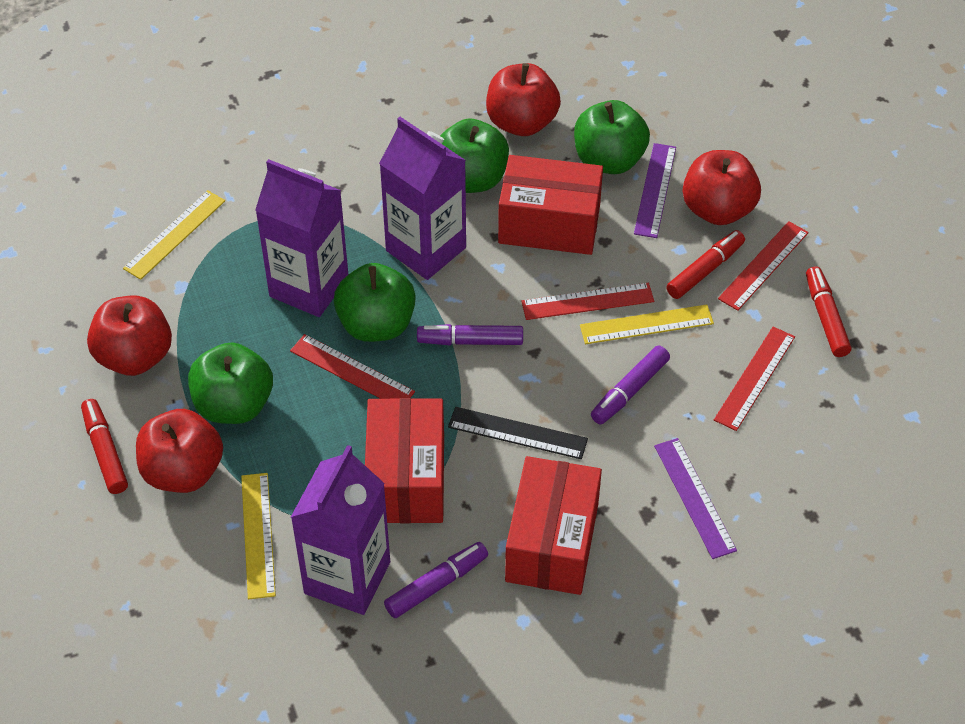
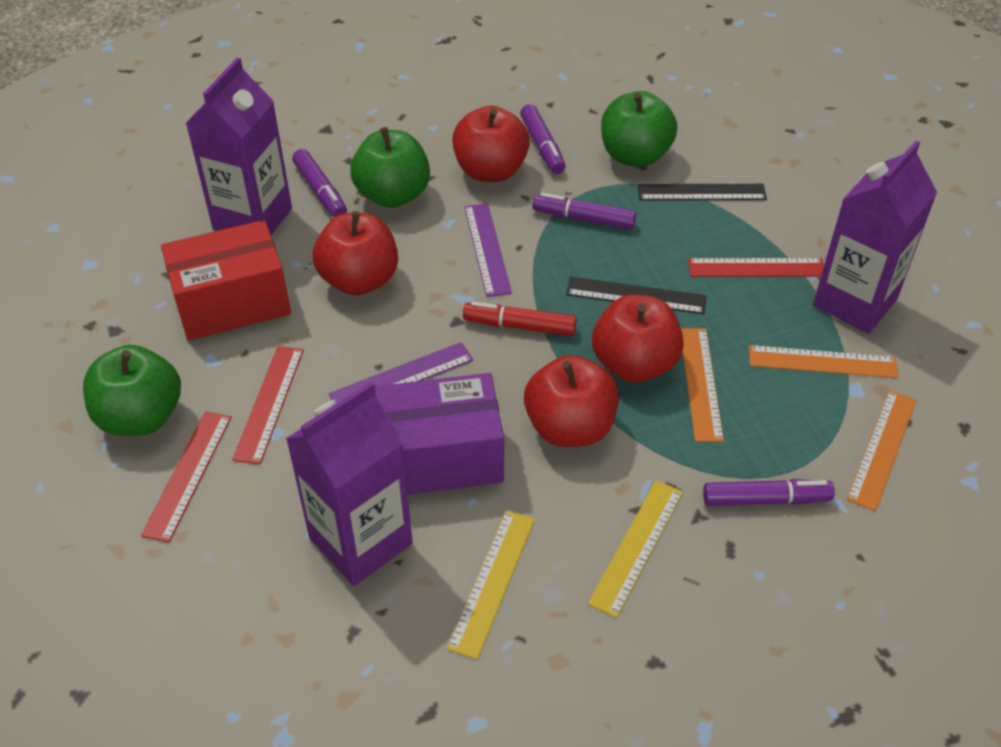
black ruler: [448,407,588,459] = 1 -> [566,277,707,314] [637,184,767,201] = 2
green apple: [188,342,273,424] [334,263,416,342] [440,118,509,193] [574,100,650,174] = 4 -> [83,345,181,436] [350,127,430,208] [601,91,677,167] = 3
orange ruler: none = 0 -> [681,328,724,442] [749,345,898,378] [847,390,917,511] = 3
purple box: none = 0 -> [375,373,504,495] = 1
purple marker: [384,542,488,618] [417,324,523,345] [591,346,670,425] = 3 -> [292,149,347,217] [520,104,565,174] [532,193,636,229] [703,479,835,506] = 4
red box: [365,398,444,523] [498,155,603,255] [505,456,602,595] = 3 -> [161,220,291,341] = 1
red marker: [81,399,128,494] [666,230,745,299] [806,266,851,357] = 3 -> [463,302,577,336] = 1
red ruler: [290,334,415,399] [521,283,654,320] [714,327,795,431] [718,221,809,311] = 4 -> [141,411,232,542] [232,346,304,465] [688,258,824,277] = 3
yellow ruler: [123,190,225,280] [241,473,276,599] [580,305,714,344] = 3 -> [447,510,535,659] [588,480,683,618] = 2

